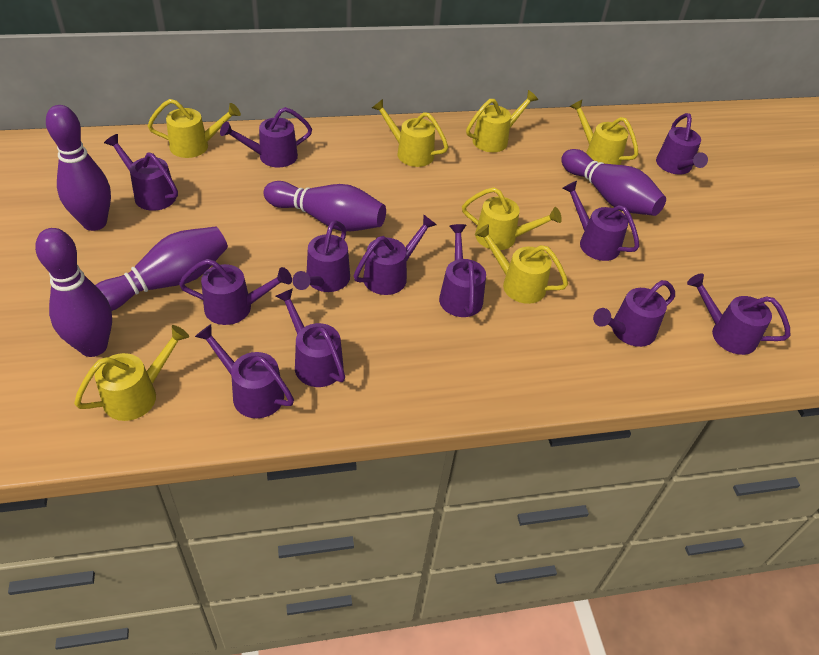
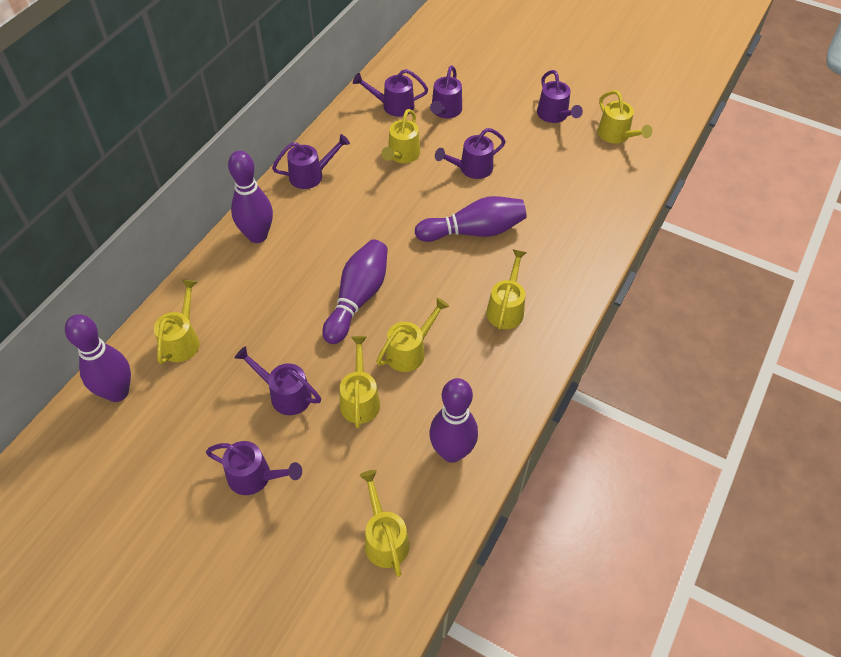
purple watering can: [104,134,178,211] [179,259,292,325] [195,324,294,418] [220,107,312,168] [276,288,345,387] [292,220,350,292] [354,214,437,295] [439,224,486,317] [563,181,639,261] [593,280,675,347] [656,113,708,175] [687,273,790,355] = 12 -> [206,441,302,495] [235,346,321,415] [272,134,350,189] [353,69,428,117] [430,65,462,118] [435,128,506,179] [537,70,583,123] = 7

